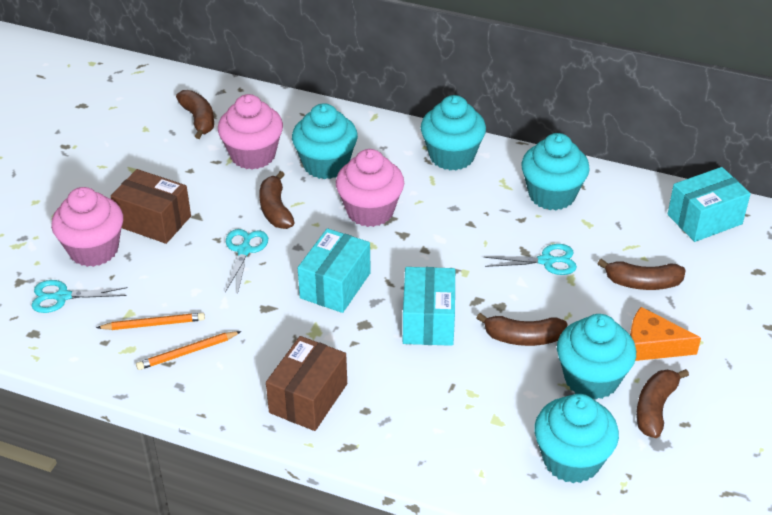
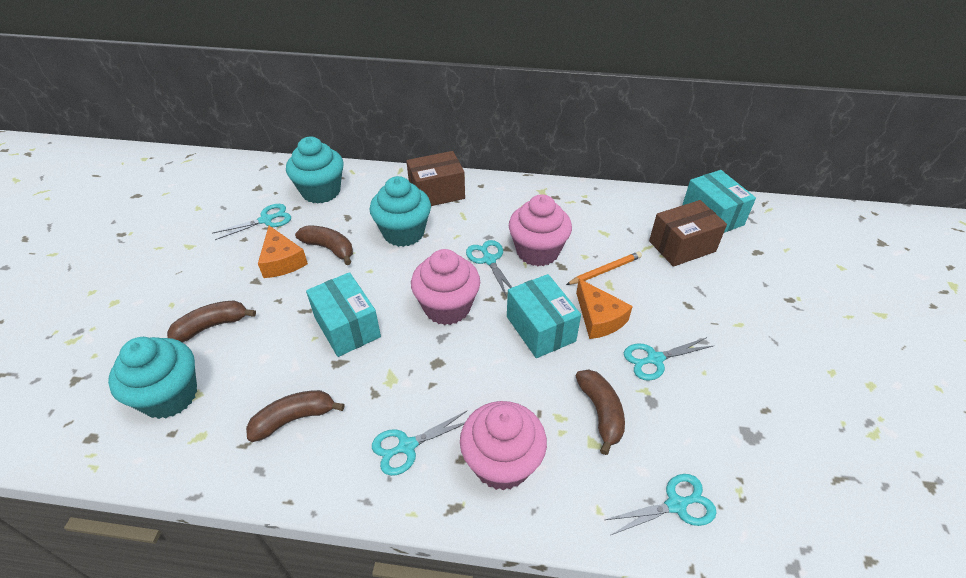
brown banana: [176,90,214,139] [259,171,295,229] [476,313,567,346] [597,259,686,290] [636,369,689,438] = 5 -> [167,300,256,343] [246,390,344,442] [295,225,353,265] [576,369,625,455] = 4
orange cheese: [630,307,701,361] = 1 -> [258,226,308,278] [576,279,633,339] = 2
orange pencil: [96,313,205,330] [136,331,241,370] = 2 -> [566,252,642,285] = 1
turquoise cupcake: [292,103,358,179] [421,95,486,170] [521,133,590,210] [534,394,619,483] [557,314,636,400] = 5 -> [108,337,197,419] [286,137,344,204] [369,176,431,247] = 3
turquoise scissors: [31,280,128,313] [225,229,268,294] [484,244,577,275] = 3 -> [212,204,291,240] [372,410,468,476] [466,240,512,297] [605,474,717,535] [624,337,713,381] = 5

